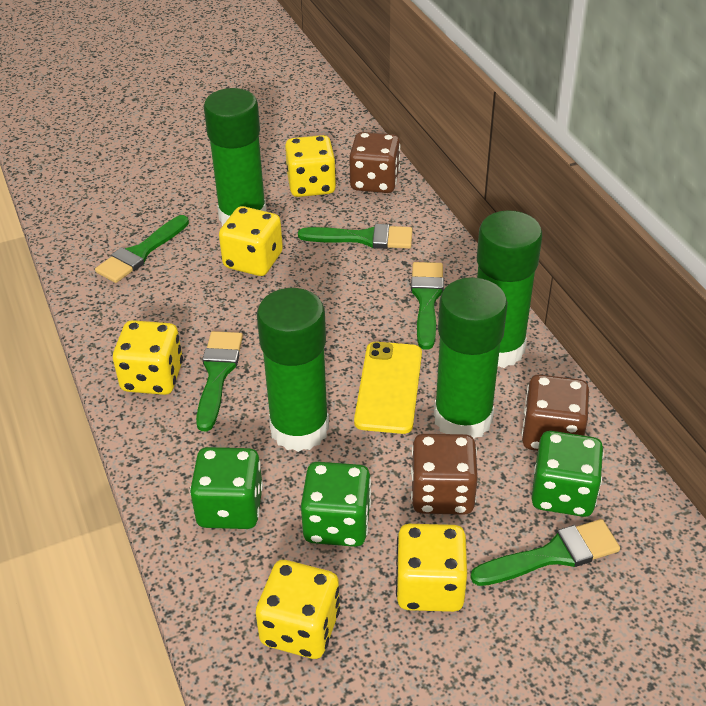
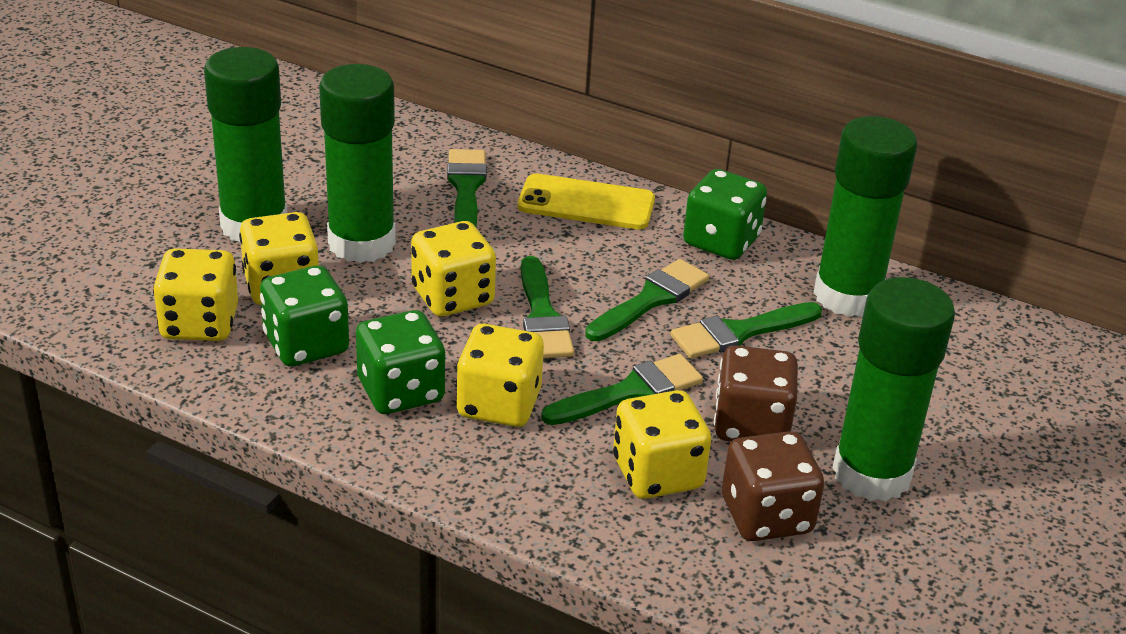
brown dice: [349,132,400,193] [411,434,478,515] [522,374,589,451] = 3 -> [714,345,798,442] [722,431,824,541] = 2

